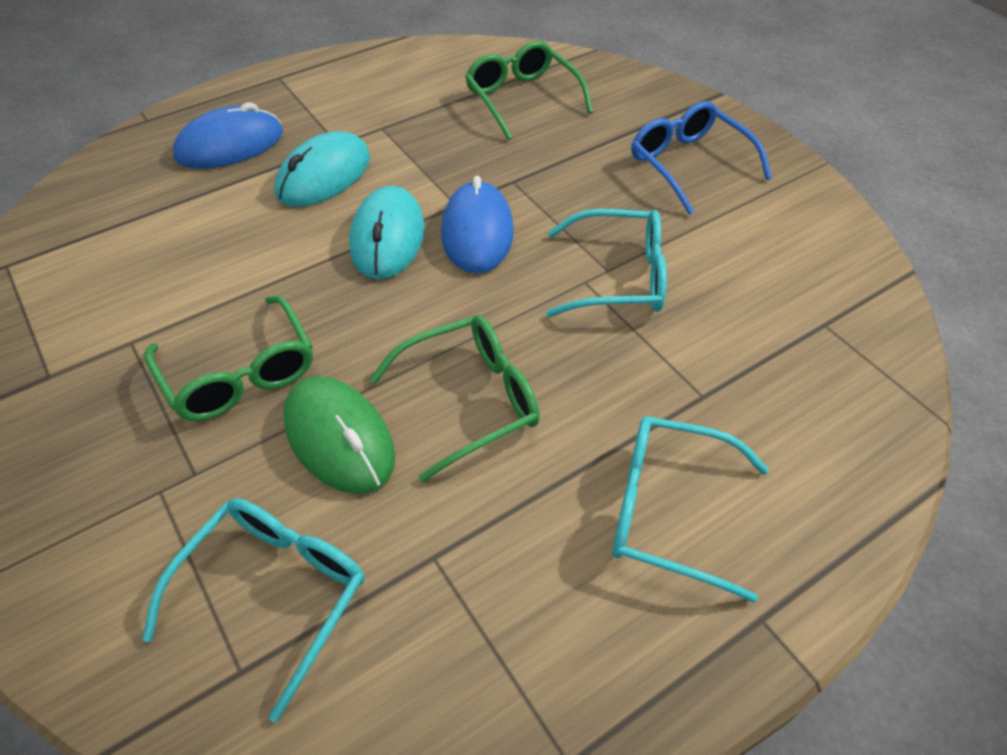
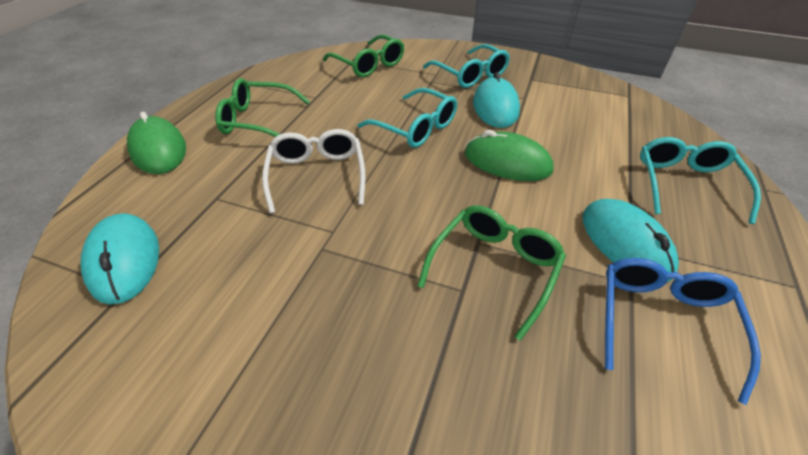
blue mouse: [173,102,283,169] [441,176,514,274] = 2 -> none = 0
green mouse: [283,376,395,494] = 1 -> [127,112,186,174] [465,130,554,181] = 2
turquoise mouse: [275,131,370,207] [349,186,425,279] = 2 -> [81,213,159,305] [473,72,520,128] [582,199,679,282] = 3
white glasses: none = 0 -> [262,129,365,213] = 1

